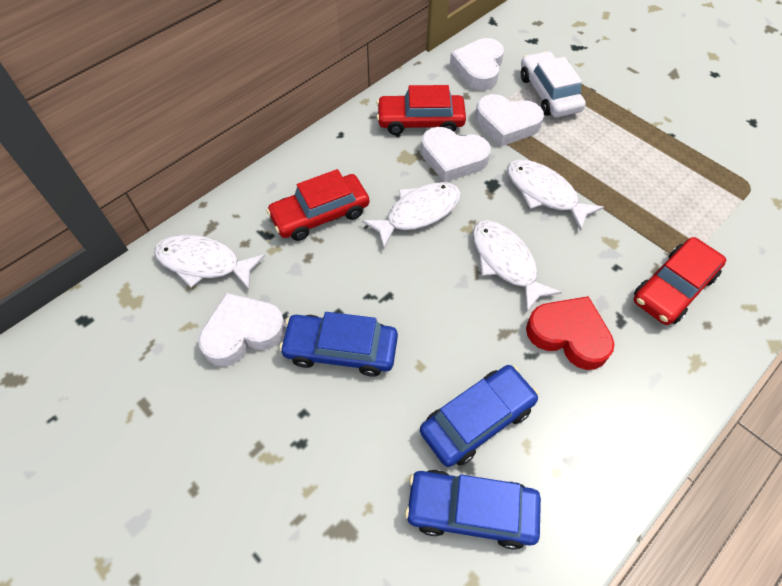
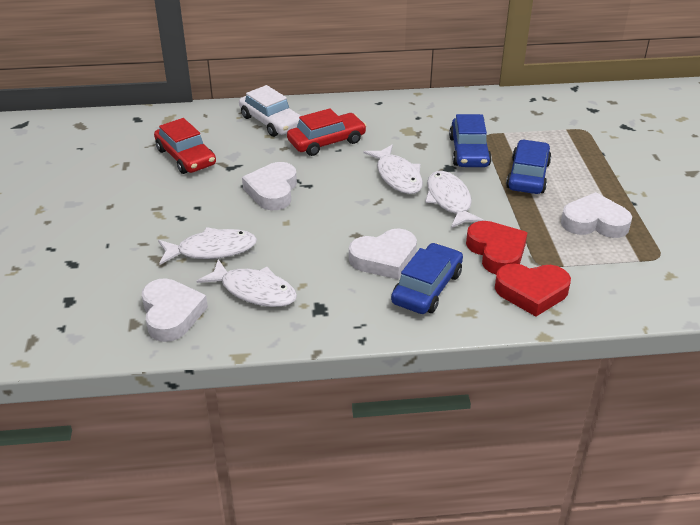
red car: [266,169,369,241] [376,85,466,135] [634,237,726,325] = 3 -> [154,118,216,174] [287,108,367,156] = 2
red heart: [526,296,614,370] = 1 -> [466,221,528,275] [495,263,571,316] = 2

